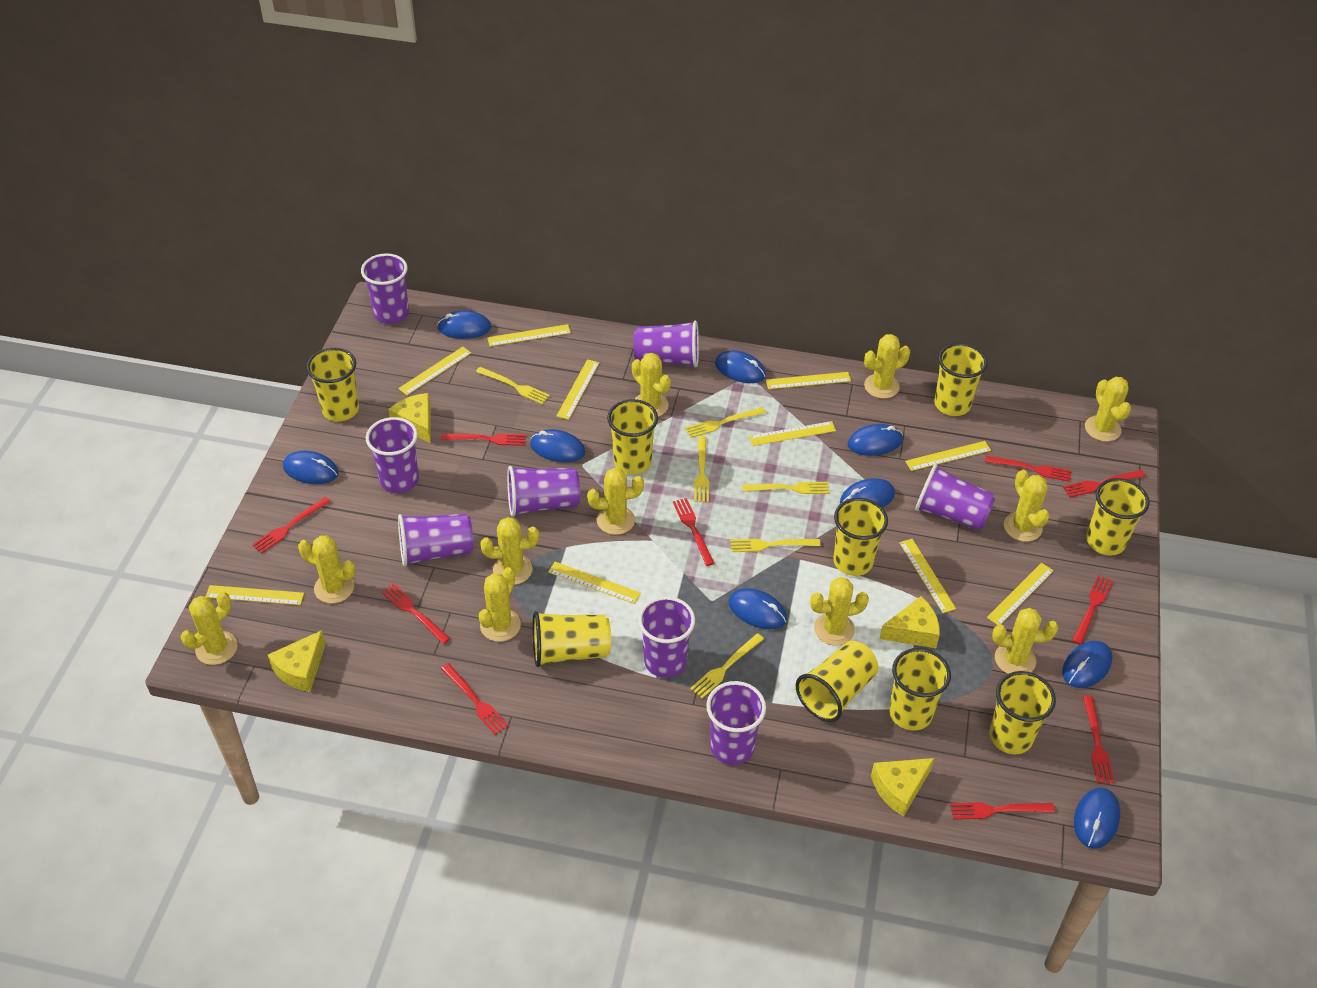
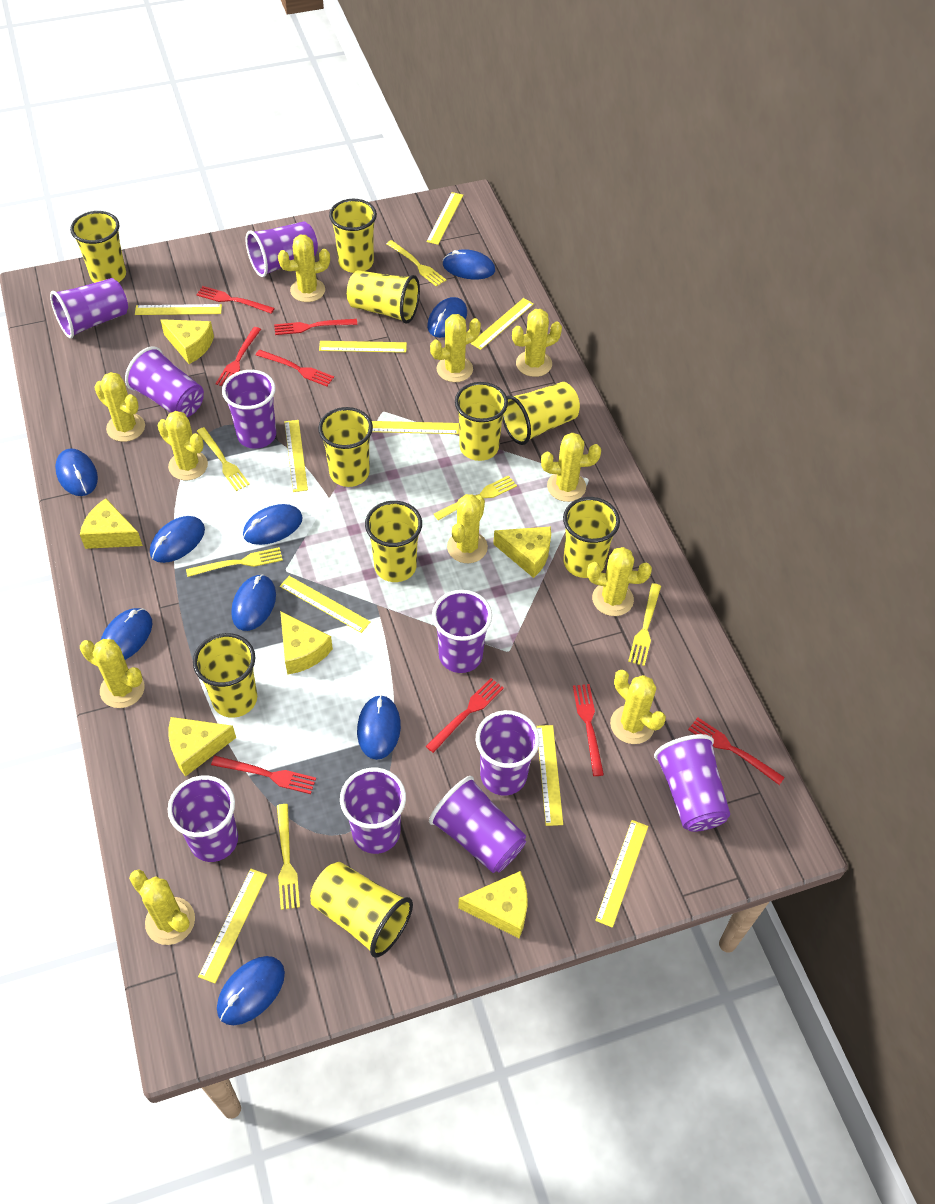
purple cup: [361,253,409,324] [366,417,419,493] [398,514,474,567] [507,466,580,517] [633,321,699,368] [638,596,695,678] [706,681,766,765] [915,464,996,530] = 8 -> [50,278,128,338] [125,346,204,417] [168,775,238,862] [222,370,276,449] [245,221,318,277] [340,768,406,854] [429,776,526,873] [432,590,492,673] [476,710,540,796] [654,734,730,832] = 10
red fork: [252,497,331,554] [382,584,451,644] [441,434,526,446] [441,663,509,735] [673,498,715,566] [950,802,1055,820] [985,456,1072,482] [1063,470,1145,498] [1072,575,1113,645] [1083,696,1114,783] = 10 -> [196,286,275,314] [211,756,316,794] [216,327,261,386] [256,349,334,387] [274,319,357,335] [426,678,504,753] [573,684,604,776] [688,717,785,785] = 8
yellow cheese: [268,630,326,692] [388,393,431,444] [871,758,934,817] [879,596,940,648] = 4 -> [80,498,143,549] [160,319,214,364] [169,717,236,777] [280,611,333,675] [458,871,527,938] [493,526,551,578] = 6
yellow cup: [306,348,359,421] [533,611,611,667] [607,399,658,474] [796,641,878,722] [833,498,888,576] [889,648,951,731] [934,343,987,416] [989,671,1056,754] [1086,478,1150,555] = 9 -> [70,211,126,283] [193,633,257,718] [310,862,413,958] [318,407,373,487] [329,199,377,273] [347,270,420,324] [365,501,422,582] [455,382,508,461] [502,382,580,445] [563,497,620,578] = 10

